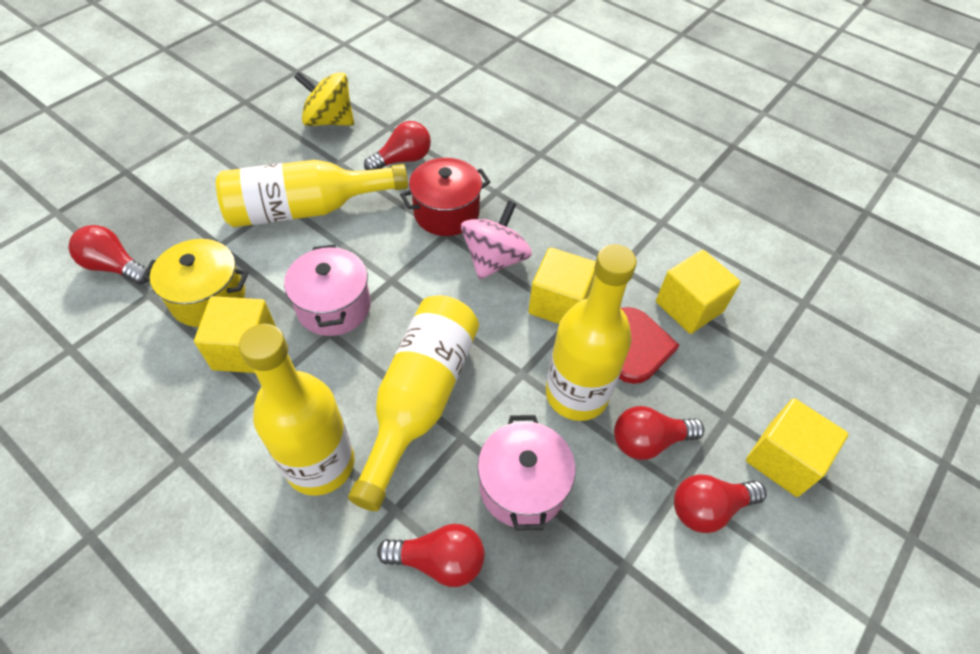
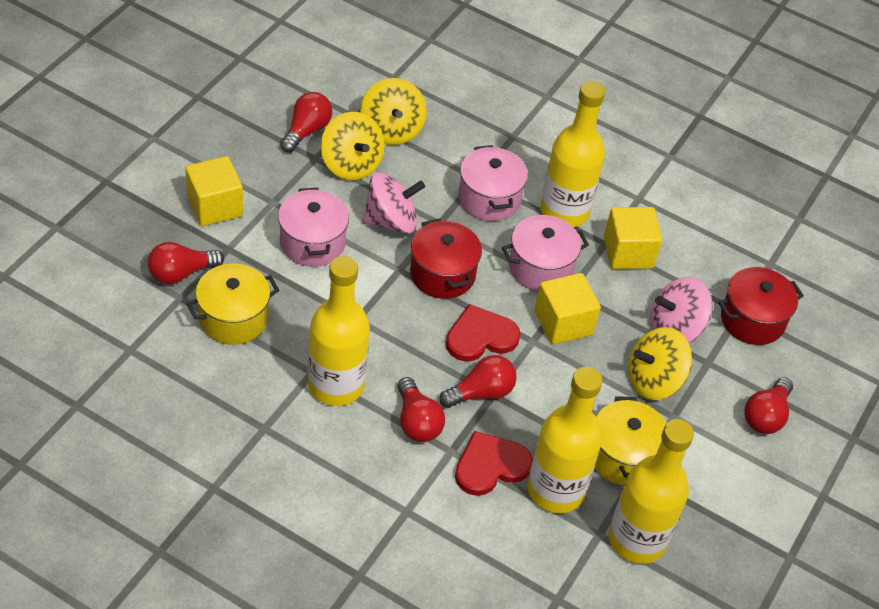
pink pot: [284,244,371,336] [477,415,575,531] = 2 -> [278,188,349,267] [458,145,528,221] [502,215,589,291] = 3
pink spinning top: [461,200,532,279] = 1 -> [362,172,425,234] [651,277,713,343] = 2
red heart: [619,307,679,384] = 1 -> [446,304,521,361] [455,431,533,496] = 2
red pot: [400,158,490,236] = 1 -> [410,218,482,299] [718,267,804,345] = 2
yellow cube: [194,296,276,373] [528,247,596,324] [656,250,740,334] [746,398,849,497] = 4 -> [185,156,243,226] [535,273,601,345] [604,207,662,269] = 3
yellow pot: [142,239,249,327] = 1 -> [186,263,279,345] [595,396,666,485] = 2
yellow spinning top: [294,71,354,126] = 1 -> [321,112,385,180] [360,78,427,145] [628,327,692,400] = 3

